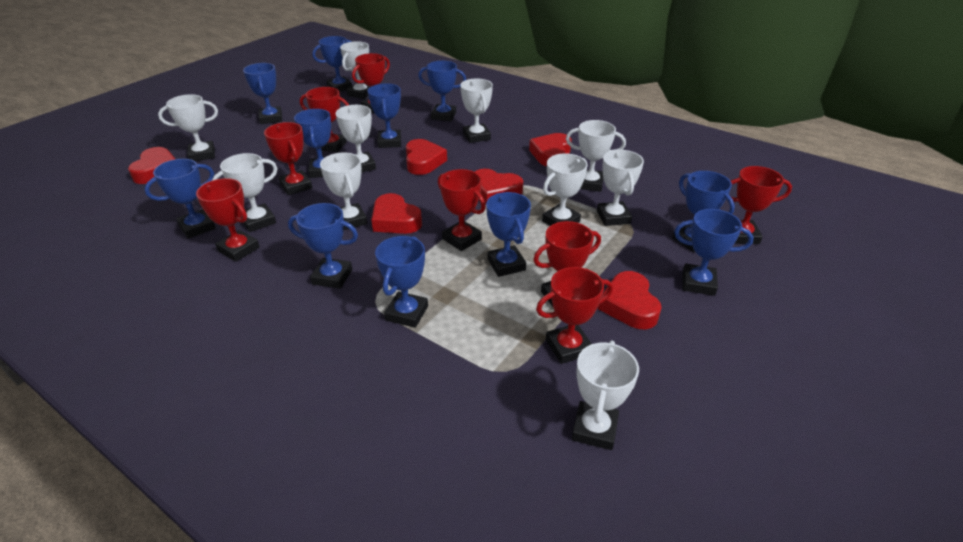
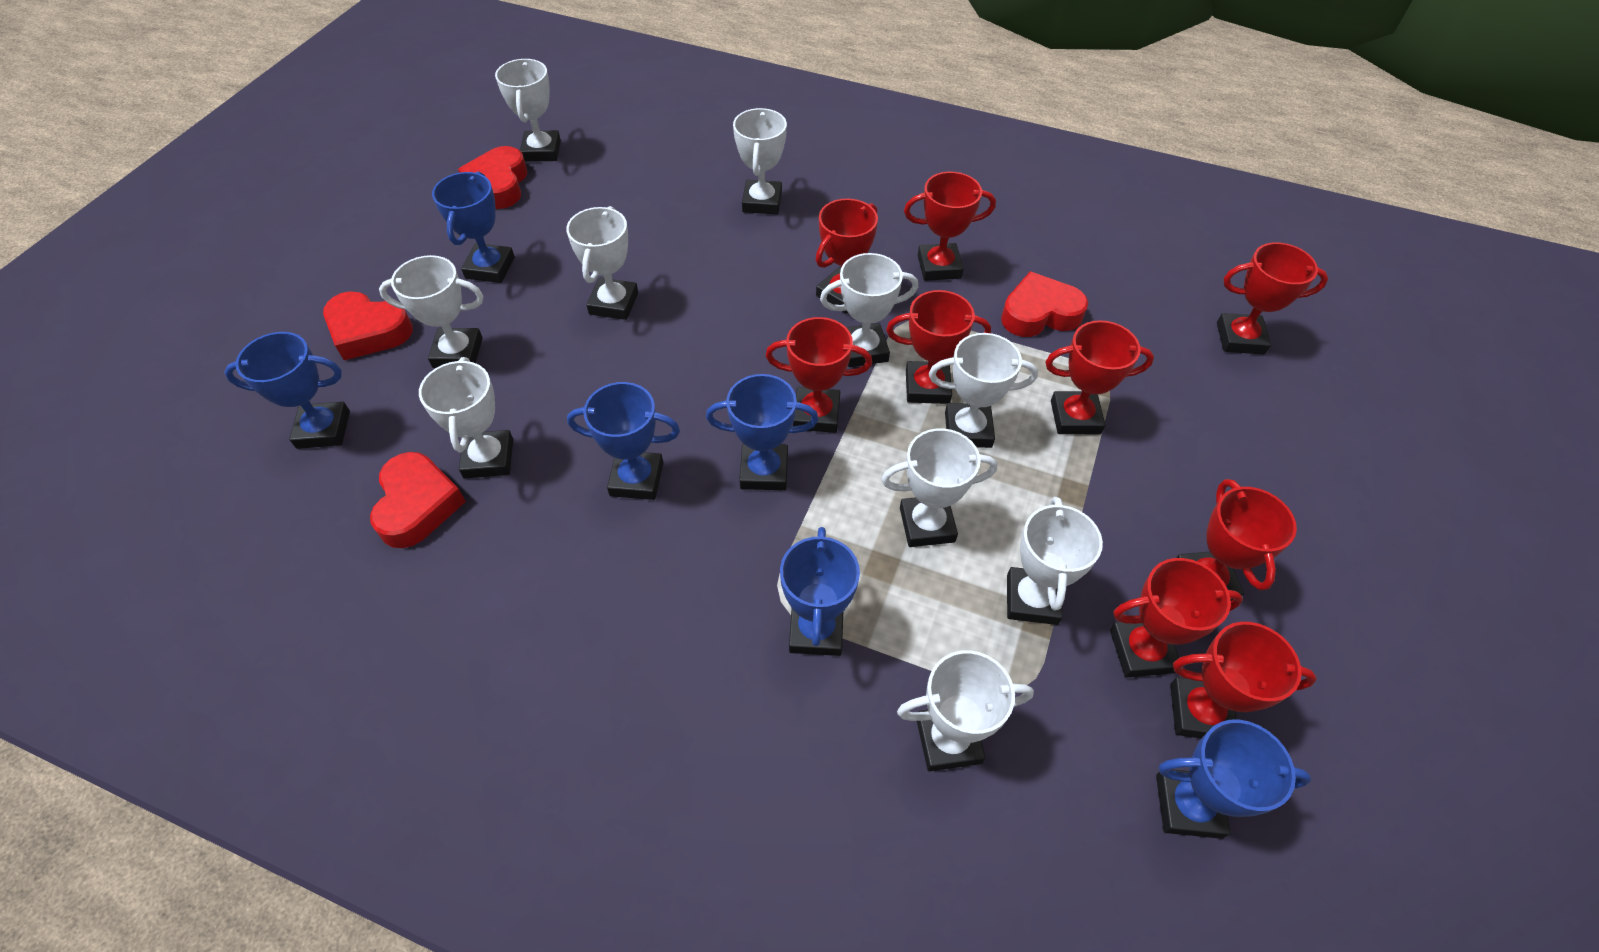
blue trophy: [144,159,216,239] [243,63,282,124] [288,203,358,289] [294,109,331,178] [312,36,352,92] [368,83,401,148] [375,236,428,328] [418,61,466,121] [486,192,531,277] [672,171,735,252] [674,209,754,296] = 11 -> [224,332,350,449] [432,172,515,283] [567,382,680,500] [706,374,819,490] [780,527,860,656] [1156,720,1311,839] = 6
red heart: [128,147,175,184] [371,193,422,234] [406,139,447,175] [475,169,523,204] [529,133,572,167] [598,271,662,329] = 6 -> [323,291,413,360] [370,452,466,548] [458,146,527,209] [1001,272,1088,337] = 4
red trophy: [196,178,260,262] [264,122,312,195] [300,87,349,152] [352,53,390,114] [438,169,486,251] [533,221,601,306] [536,267,613,364] [730,166,792,244] = 8 -> [765,317,872,433] [815,199,878,314] [886,290,991,404] [904,172,996,281] [1045,320,1154,434] [1110,558,1243,678] [1170,622,1317,738] [1176,479,1297,601] [1217,242,1328,355] = 9

